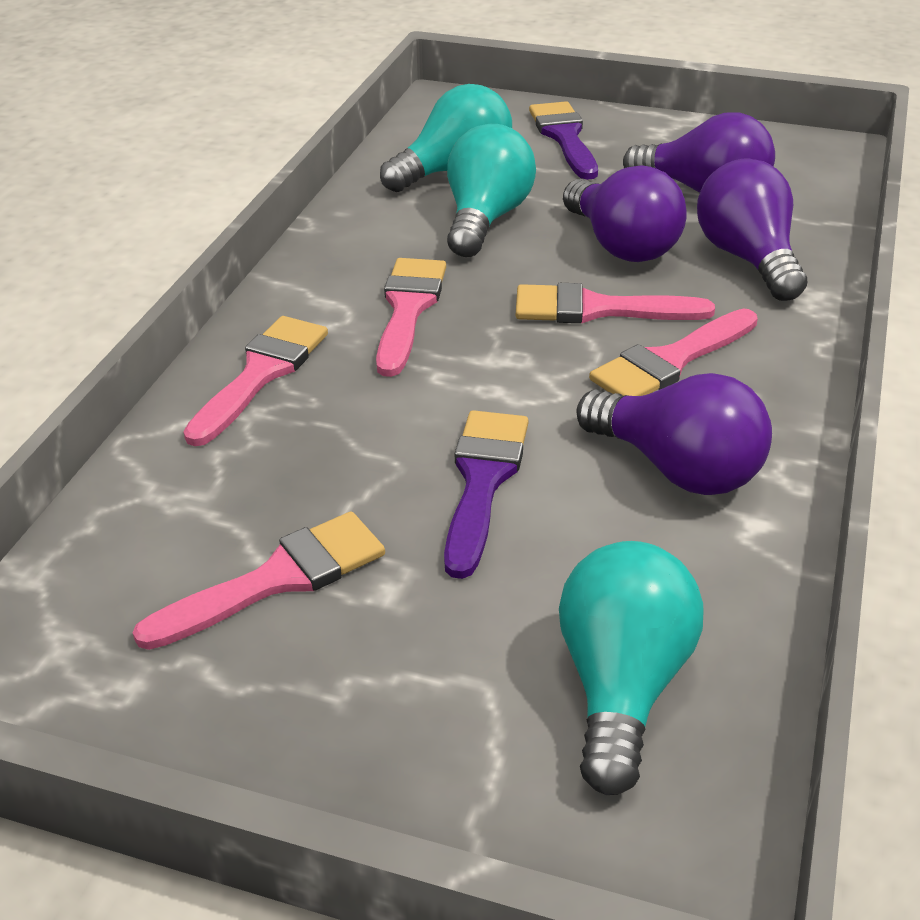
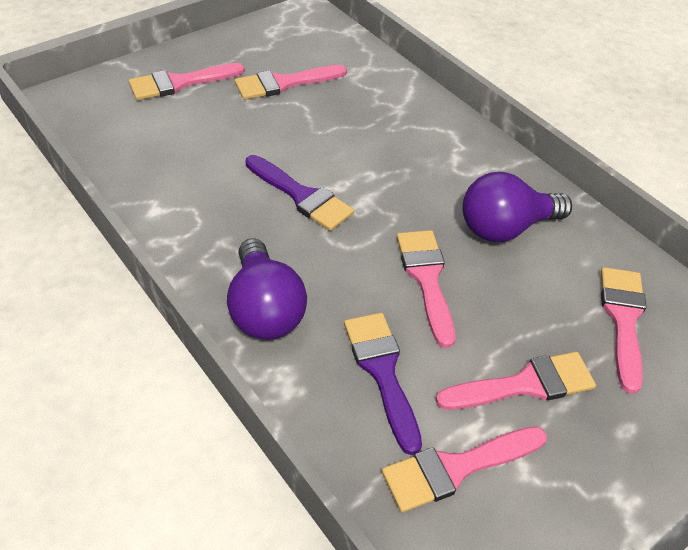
pink brush: [133,512,385,650] [183,316,328,446] [376,258,446,377] [516,283,715,323] [589,309,758,396] = 5 -> [129,63,245,100] [235,65,347,100] [382,426,547,512] [397,230,455,348] [435,352,596,410] [601,267,647,394] = 6
purple light bulb: [563,165,687,262] [576,373,772,495] [623,112,775,193] [697,158,807,301] = 4 -> [227,238,307,340] [462,172,572,242] = 2
turquoise light bulb: [380,84,512,192] [447,124,536,257] [559,541,703,795] = 3 -> none = 0

